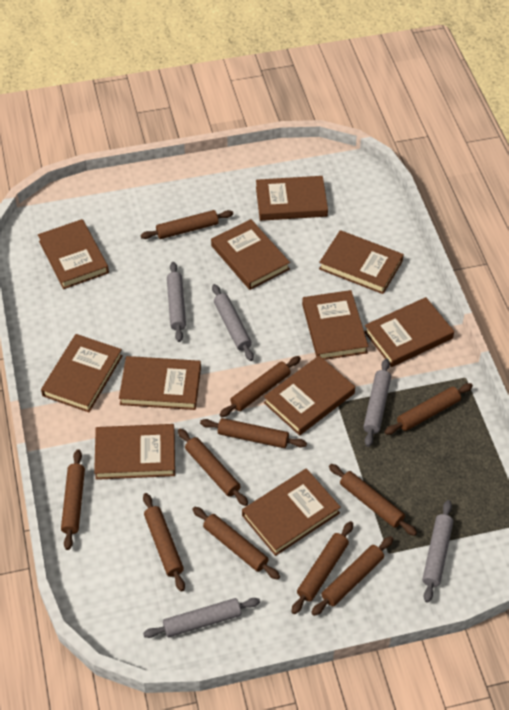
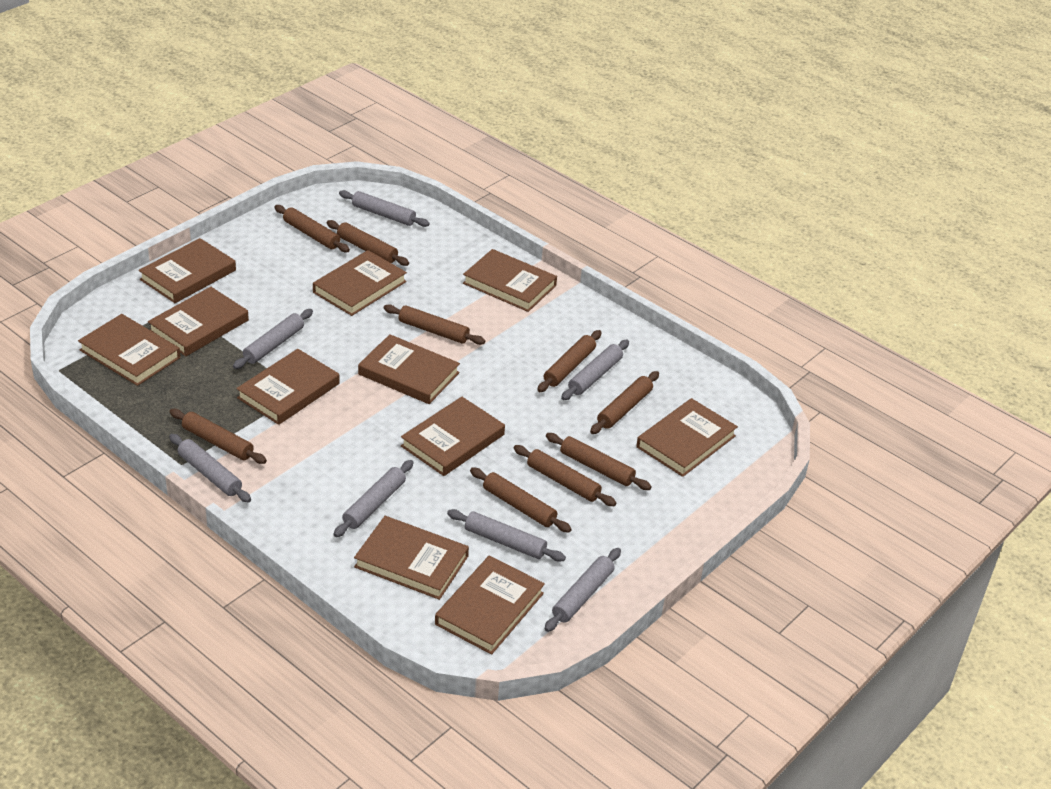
brown rolling pin: [61,449,85,550] [141,210,233,239] [143,493,185,592] [178,429,248,506] [192,507,280,580] [200,418,307,448] [219,356,301,417] [292,521,353,614] [311,536,393,616] [329,464,417,536] [384,383,473,435] = 11 -> [170,409,267,464] [274,205,350,252] [327,220,409,266] [384,304,485,345] [470,468,572,532] [514,445,616,506] [537,330,601,392] [546,433,652,490] [590,371,659,434] = 9
grey rolling pin: [143,598,260,638] [167,262,186,342] [212,284,254,361] [363,359,391,447] [422,500,453,603] = 5 -> [169,434,251,503] [233,309,313,369] [334,460,413,537] [339,190,430,227] [447,509,566,562] [545,548,621,632] [561,340,629,400] = 7

